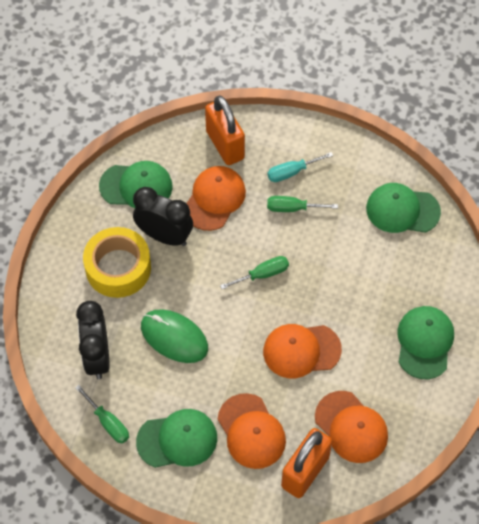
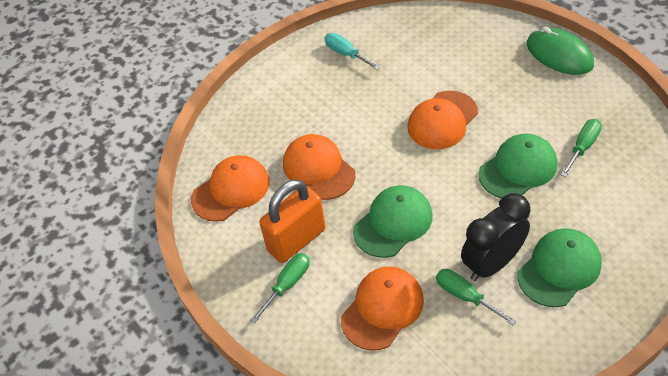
black clock: [76,301,110,379] [133,187,193,246] = 2 -> [461,193,530,281] = 1
green cap: [99,161,173,208] [136,409,217,468] [366,183,441,233] [397,306,454,379] = 4 -> [353,185,433,258] [478,134,557,199] [518,228,602,307] = 3
orange padlock: [205,95,245,165] [281,428,332,498] = 2 -> [259,179,325,263] = 1
yellow tape: [83,227,151,298] = 1 -> none = 0

